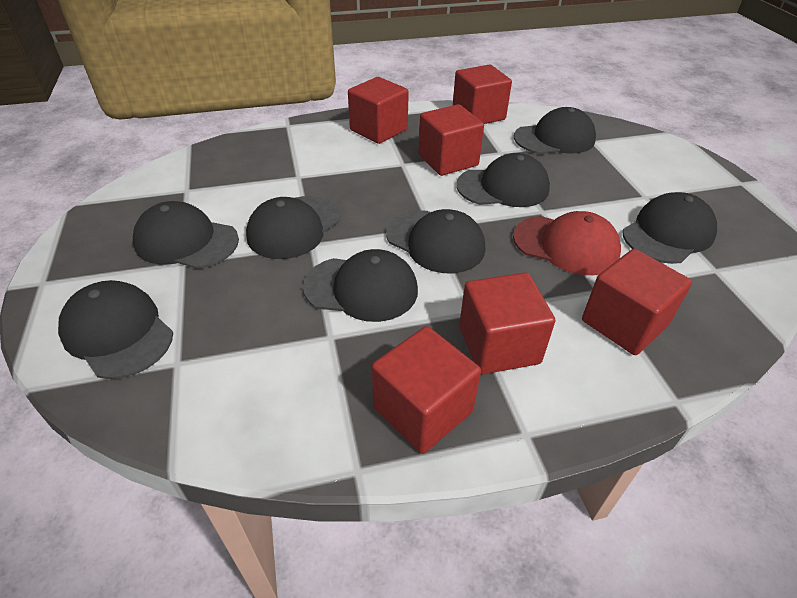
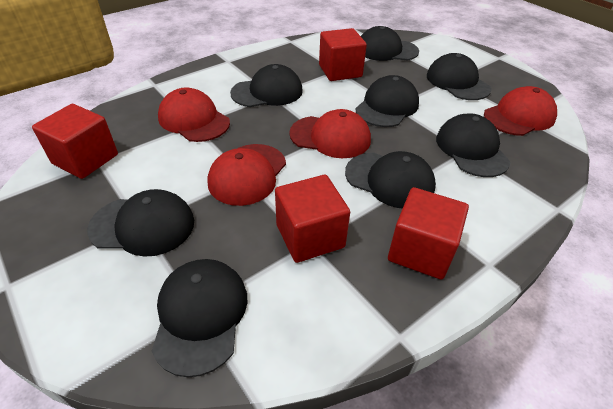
red cap: [513,211,621,275] = 1 -> [158,88,230,142] [208,144,286,206] [289,109,371,158] [484,86,557,136] = 4
red cube: [348,77,409,144] [372,326,481,454] [418,104,484,176] [453,64,512,124] [459,272,555,375] [582,249,692,355] = 6 -> [32,104,118,179] [275,175,350,263] [319,28,367,81] [388,187,469,280] = 4

